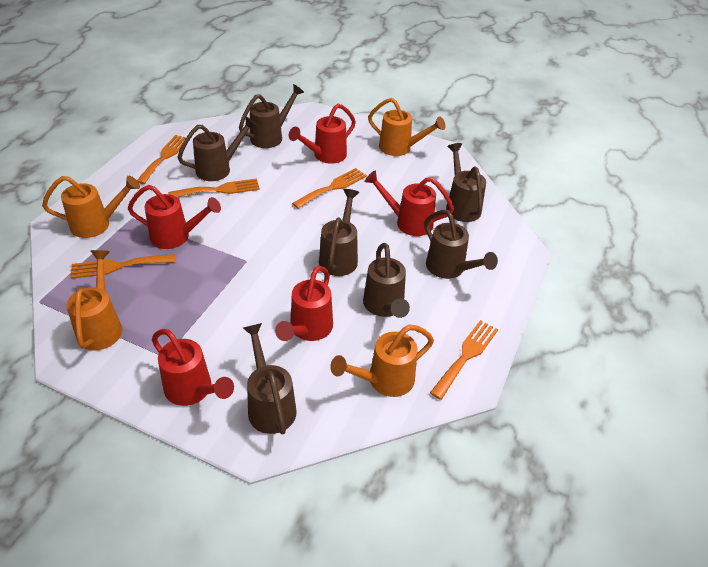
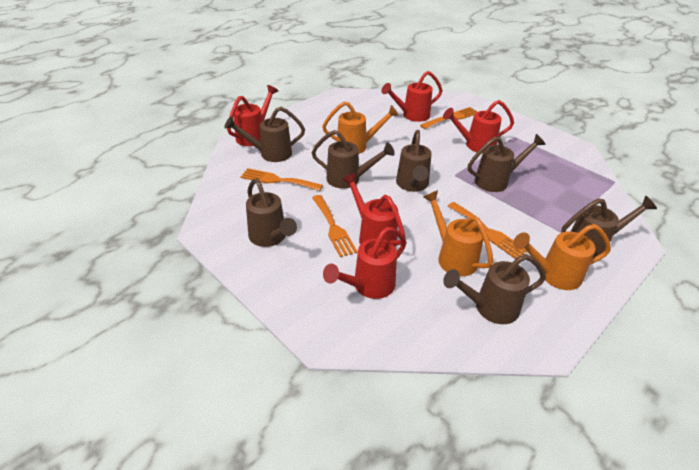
orange fork: [70,254,176,279] [137,135,186,184] [168,179,260,197] [292,168,367,209] [430,320,498,400] = 5 -> [241,168,323,191] [312,195,358,257] [420,107,478,129] [448,202,527,259] = 4
orange watering can: [42,176,140,238] [66,250,122,351] [330,325,434,397] [368,98,446,156] = 4 -> [322,101,399,154] [423,190,493,276] [513,224,611,290] = 3

